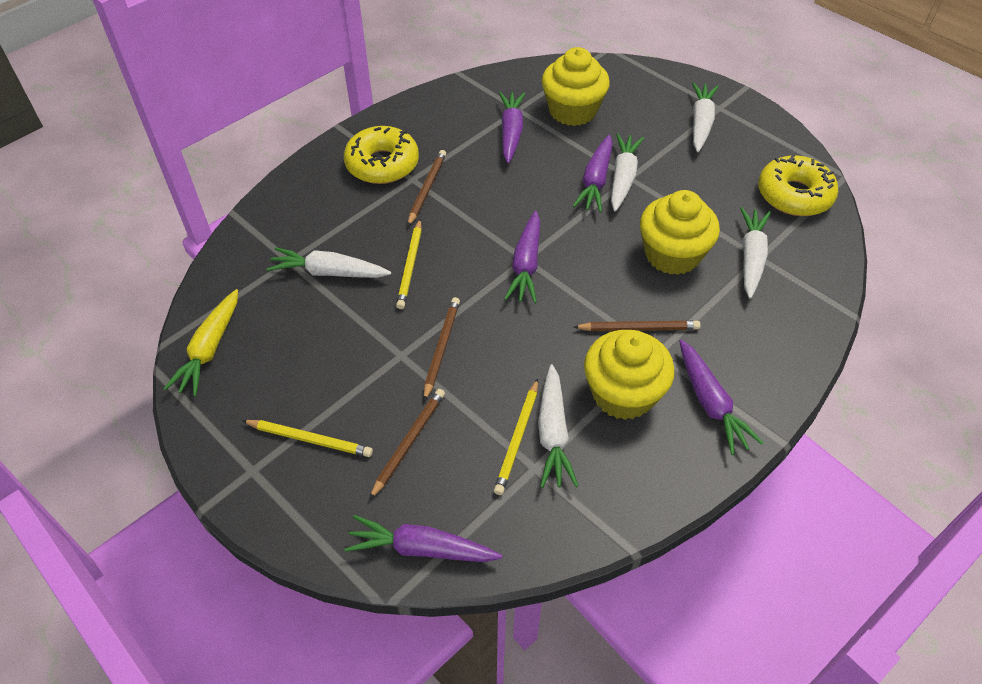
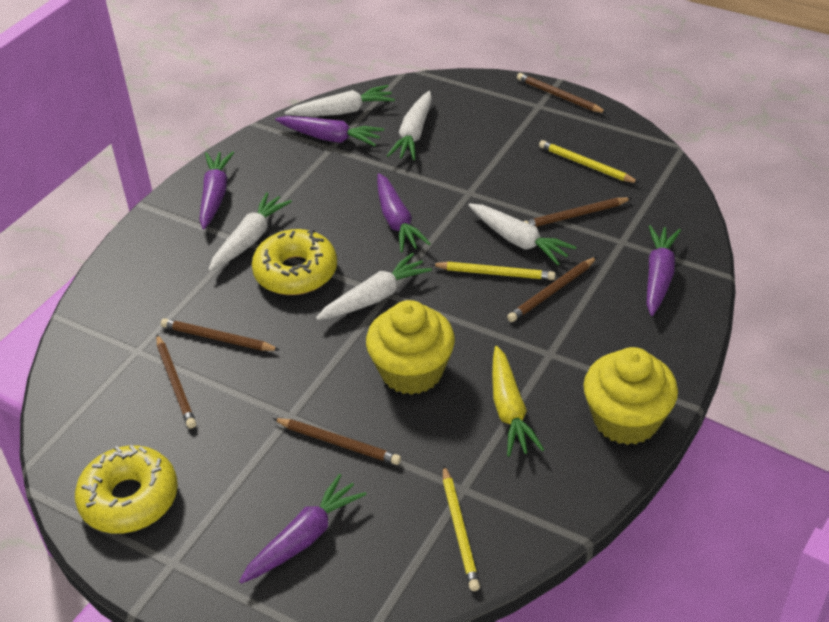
brown pencil: [369,389,445,500] [408,150,446,226] [424,297,460,401] [574,321,701,331] = 4 -> [156,335,196,429] [161,318,280,351] [273,418,401,465] [507,257,597,322] [517,73,607,113] [523,197,632,227] = 6
yellow cupcake: [542,47,610,126] [584,330,675,420] [640,190,720,275] = 3 -> [366,300,455,395] [583,347,678,445] = 2

